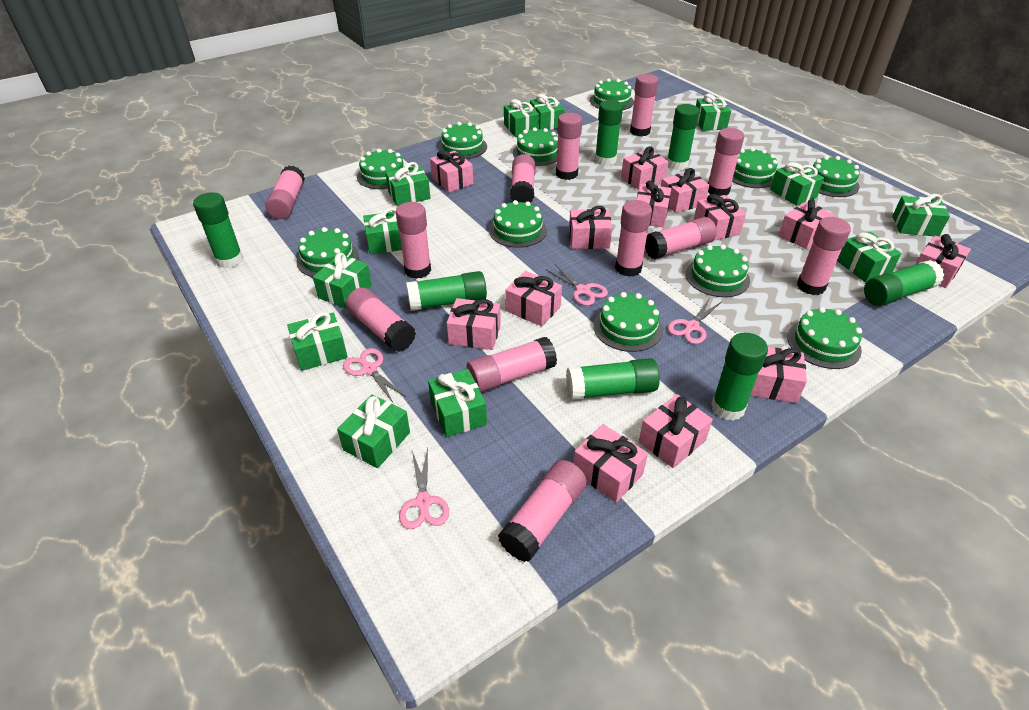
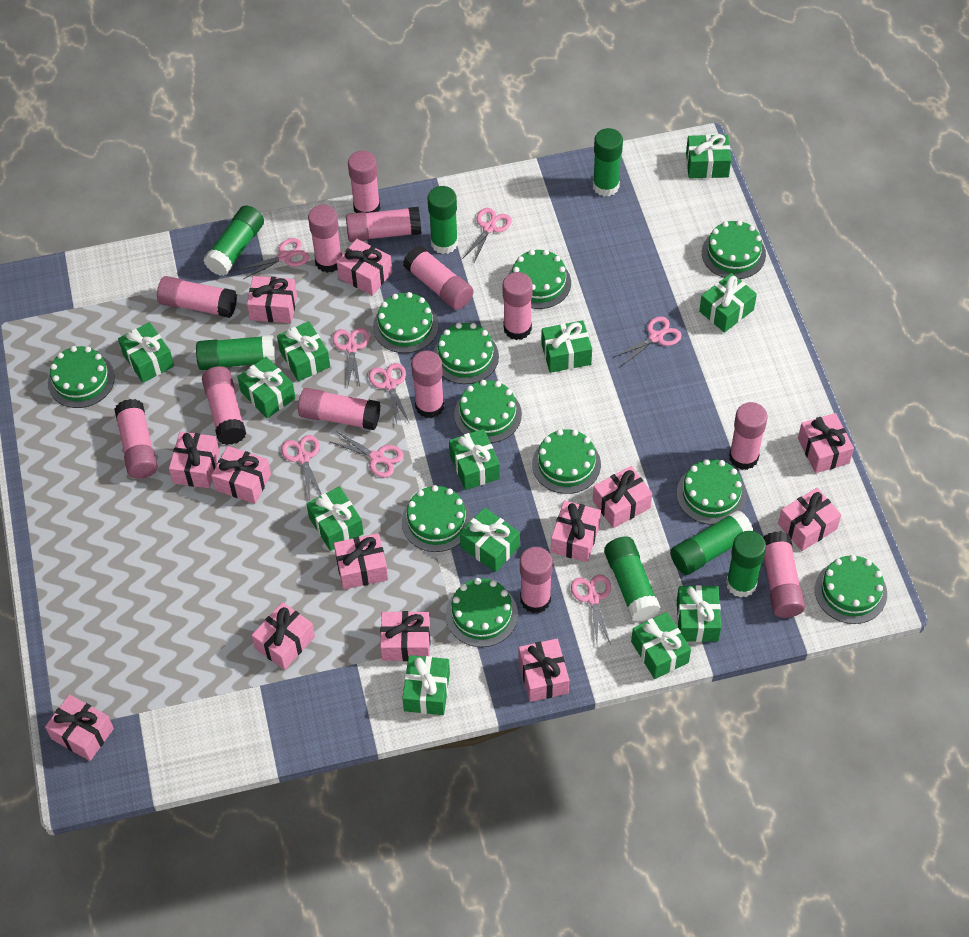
pink glue stick: [265,166,305,219] [346,288,416,352] [396,202,431,279] [467,337,557,393] [498,460,587,562] [510,154,536,203] [556,113,582,180] [615,200,652,277] [630,74,658,136] [645,217,717,259] [708,128,744,196] [797,217,851,295] = 12 -> [114,399,158,479] [157,276,237,318] [202,366,246,445] [298,388,380,430] [308,205,342,273] [346,207,421,242] [348,151,380,213] [403,246,473,310] [411,351,444,418] [503,272,533,340] [520,547,553,613] [729,402,767,470] [763,531,805,618] = 13
pink scissors: [343,348,406,404] [399,448,449,529] [545,264,608,306] [668,298,721,344] = 4 -> [238,238,309,279] [281,435,322,499] [329,431,404,478] [333,328,370,389] [369,363,409,425] [462,208,511,264] [571,574,611,644] [614,316,682,366] = 8

